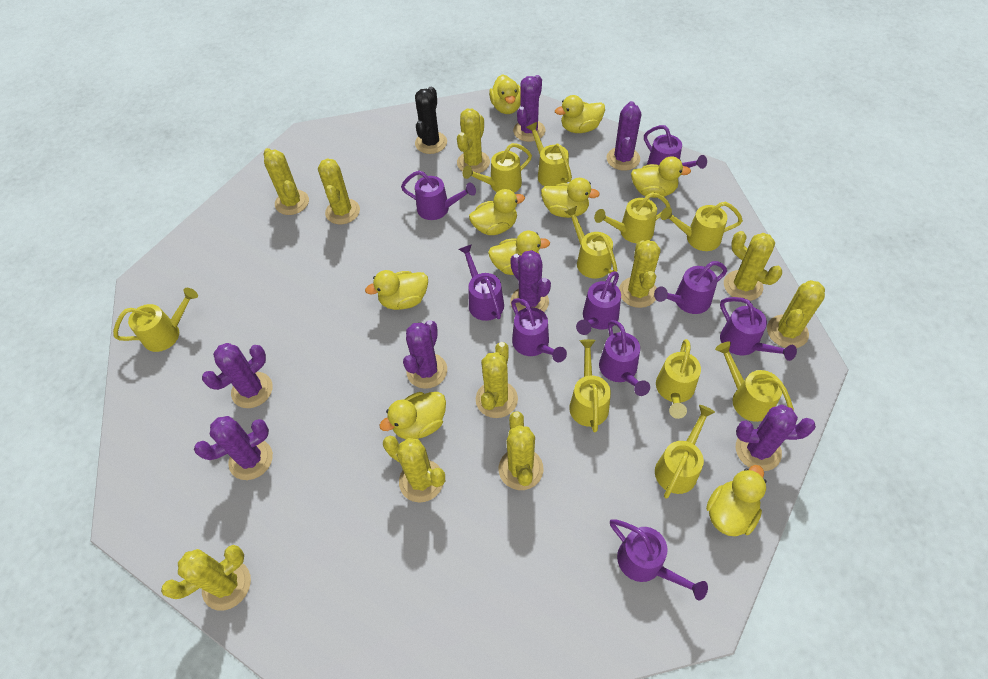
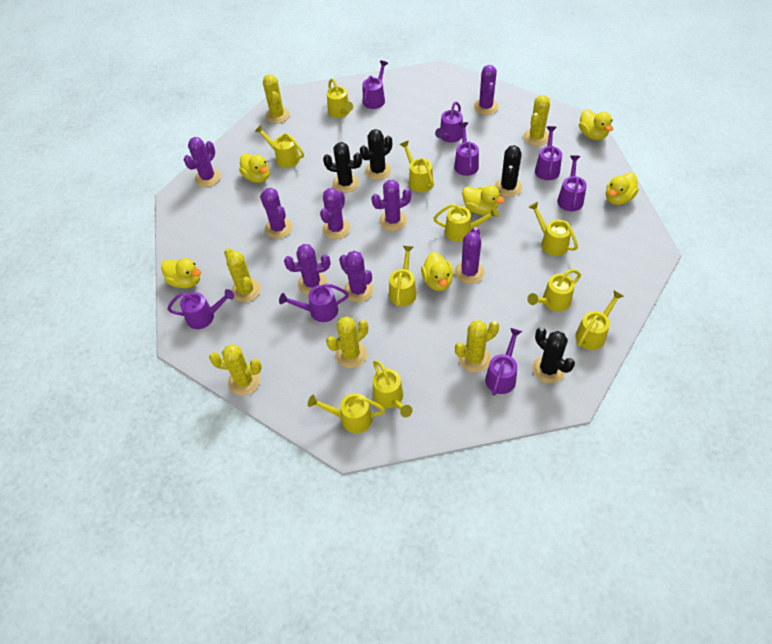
black cactus: [415,87,447,154] = 1 -> [323,142,362,193] [360,129,392,180] [495,145,522,197] [532,327,575,384] = 4
purple cactus: [194,416,273,480] [202,343,273,408] [403,320,447,389] [510,250,551,312] [513,75,545,142] [607,101,641,170] [736,404,816,471] = 7 -> [184,137,221,187] [260,188,293,239] [284,244,331,295] [320,188,350,239] [339,251,373,302] [371,180,411,231] [455,227,485,284] [474,65,498,115] = 8
purple watering can: [401,171,476,220] [459,244,504,321] [511,298,567,363] [576,271,621,335] [599,320,650,396] [610,519,708,600] [644,125,707,169] [654,261,727,314] [720,297,797,361] = 9 -> [167,289,234,329] [279,283,349,322] [363,60,388,109] [435,102,463,143] [454,122,479,176] [485,328,522,396] [535,126,562,180] [557,155,587,211] = 8
yellow cactus: [161,545,251,611] [263,148,309,215] [318,158,360,224] [383,436,445,503] [457,108,490,173] [476,342,518,418] [499,411,544,490] [619,240,661,308] [724,231,782,301] [767,280,825,348] = 10 -> [209,344,262,396] [224,248,261,302] [263,74,290,123] [326,317,368,368] [455,320,499,372] [523,95,550,146] = 6
yellow duck: [365,270,428,310] [379,392,446,439] [469,189,525,235] [488,231,550,275] [489,74,521,114] [541,178,600,218] [555,95,605,133] [631,156,691,198] [706,465,766,536] = 9 -> [161,258,201,288] [239,153,269,183] [421,252,453,291] [462,185,505,215] [579,109,613,140] [606,172,639,205] = 6

